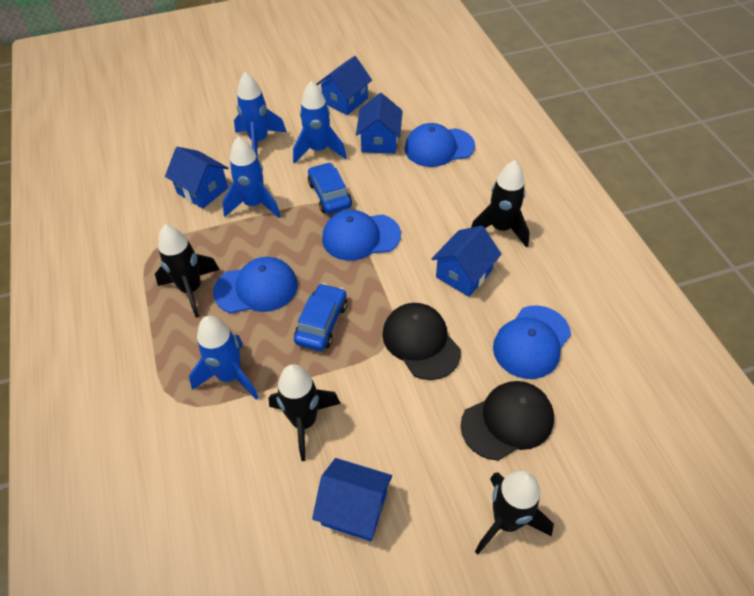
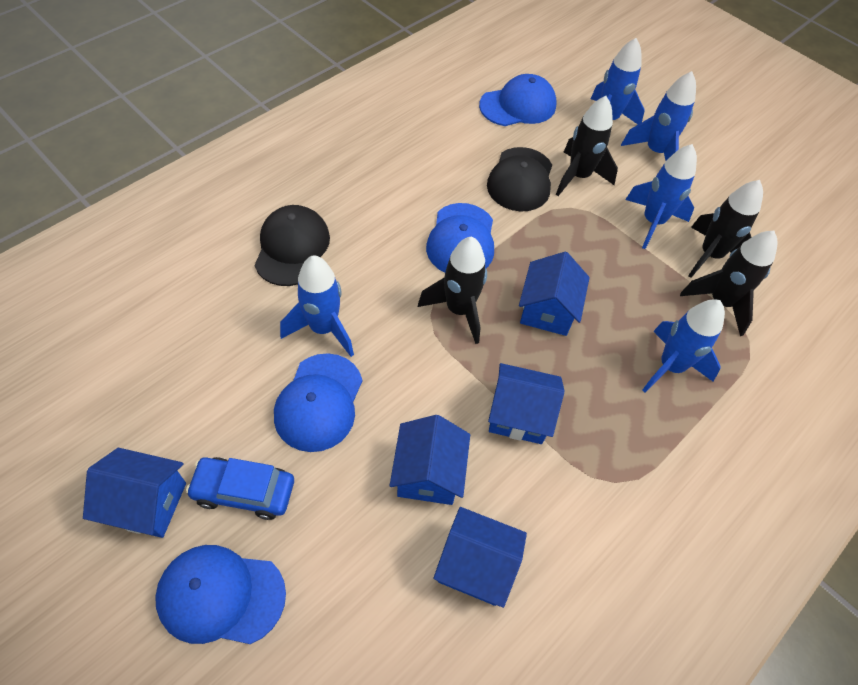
blue car: [294,283,347,351] [308,162,352,214] = 2 -> [186,457,294,520] = 1
blue rocket: [189,316,258,399] [222,136,281,218] [234,72,287,155] [293,81,347,164] = 4 -> [280,255,354,357] [591,38,644,124] [621,71,696,160] [625,144,697,249] [642,299,725,393] = 5

